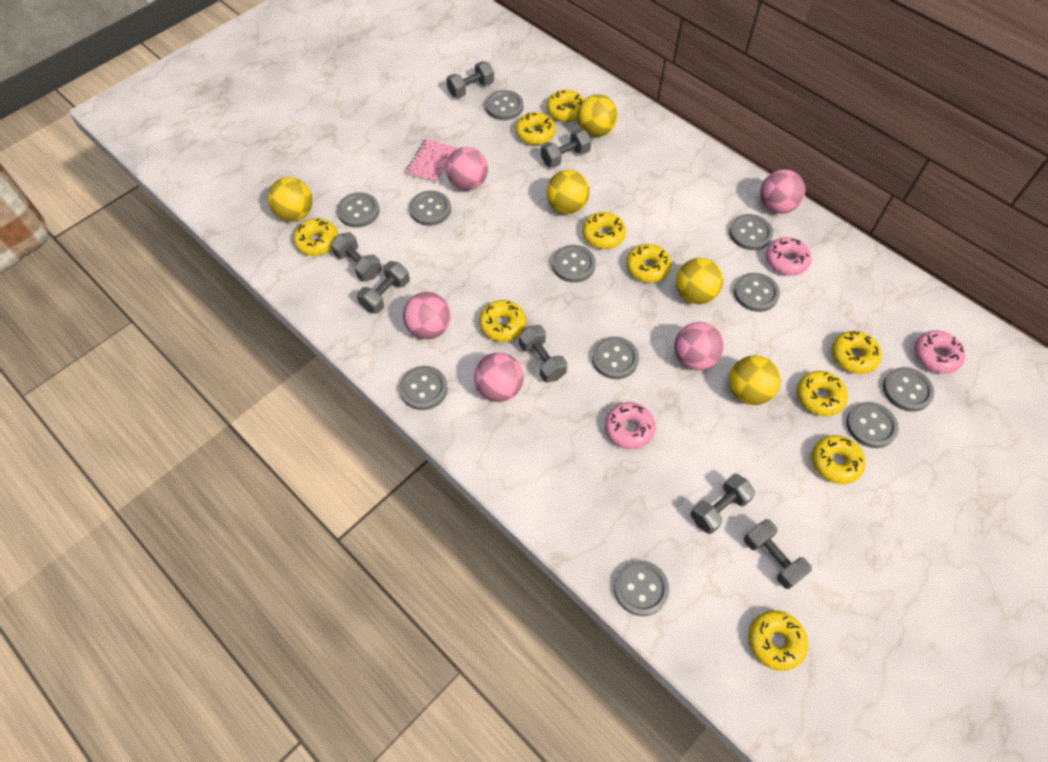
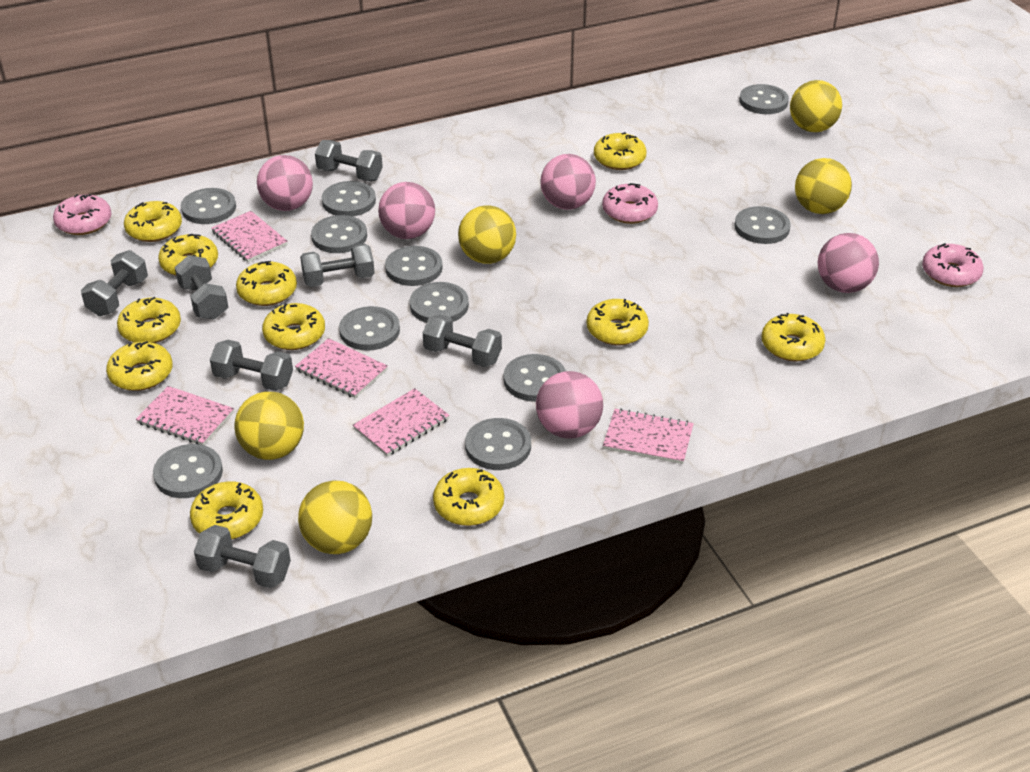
pink notebook: [405,139,456,183] = 1 -> [136,386,234,445] [211,211,288,262] [295,338,388,398] [353,388,450,457] [603,408,694,464] = 5
yellow donut: [293,218,338,256] [479,300,526,341] [515,112,555,145] [546,90,584,122] [582,212,626,249] [626,244,671,282] [748,610,808,671] [797,371,848,416] [812,435,865,484] [831,331,882,374] = 10 -> [106,341,173,391] [117,297,181,343] [124,201,182,242] [158,234,218,276] [190,482,263,539] [236,261,297,306] [262,303,325,350] [433,468,504,526] [587,299,649,346] [594,132,647,170] [761,313,826,362] = 11

